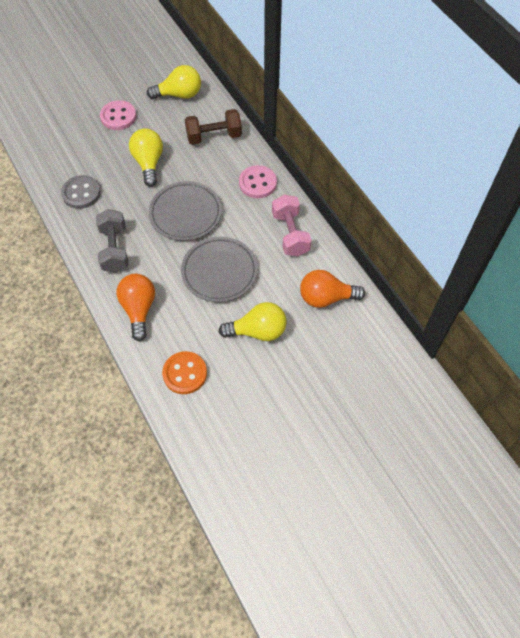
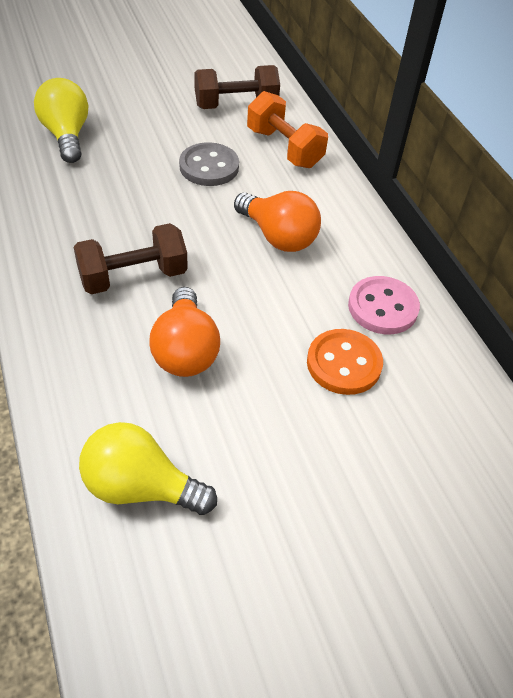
brown dumbbell: [185,109,242,145] = 1 -> [74,223,188,294] [194,65,280,109] = 2
grey dumbbell: [96,209,129,273] = 1 -> none = 0
grey plate: [149,181,222,241] [181,237,258,302] = 2 -> none = 0
orange dumbbell: none = 0 -> [247,91,328,168] = 1
pink button: [100,100,136,130] [239,165,277,198] = 2 -> [348,276,420,334] = 1
pink dumbbell: [272,194,311,256] = 1 -> none = 0
yellow light bulb: [129,129,163,187] [147,65,201,99] [219,302,287,341] = 3 -> [34,78,88,163] [79,422,217,515] = 2

